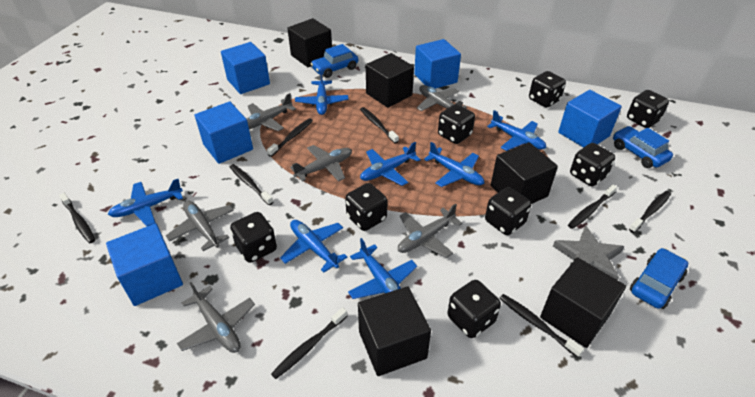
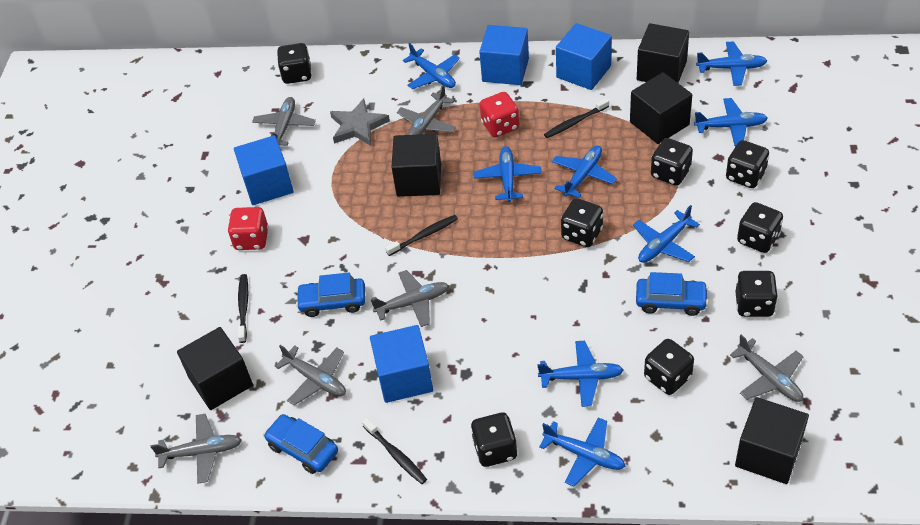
black toothbrush: [59,193,95,243] [230,164,273,205] [267,118,313,157] [271,307,347,379] [360,107,399,143] [499,294,584,358] [568,185,617,229] [629,191,671,233] = 8 -> [238,274,248,343] [362,418,427,484] [385,215,458,256] [544,98,609,138] = 4
blue cube: [106,223,183,306] [195,101,253,164] [221,42,270,94] [414,39,461,89] [558,90,622,148] = 5 -> [234,135,294,205] [370,325,433,403] [479,25,529,85] [556,23,612,90] = 4
blue plane: [108,179,183,226] [280,220,347,272] [295,71,349,115] [348,238,417,299] [360,142,421,186] [424,142,484,187] [487,110,546,151] = 7 -> [403,43,460,89] [473,146,542,202] [537,341,623,407] [539,418,626,486] [552,146,617,198] [633,205,700,263] [694,98,768,146] [696,42,767,86] = 8
red dice: none = 0 -> [228,207,269,250] [480,92,519,137] = 2

